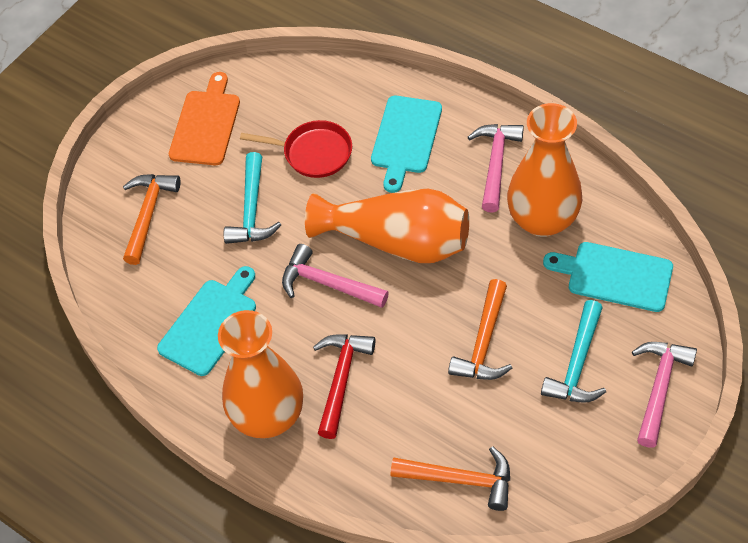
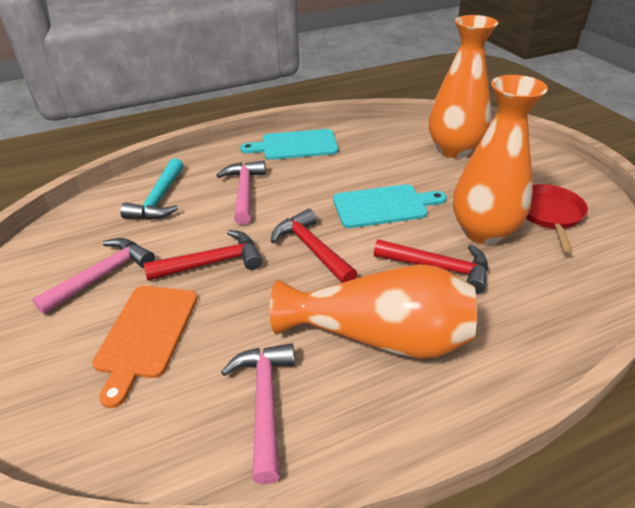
orange hammer: [123,174,181,265] [391,446,510,511] [448,279,512,380] = 3 -> none = 0
red hammer: [313,334,375,439] = 1 -> [143,230,262,281] [271,209,357,283] [374,239,488,294] = 3
turquoise cutting board: [157,266,256,376] [371,96,442,193] [543,242,673,312] = 3 -> [240,129,338,160] [333,184,447,228] = 2
turquoise hammer: [224,152,281,244] [541,300,606,403] = 2 -> [120,158,183,220] = 1

